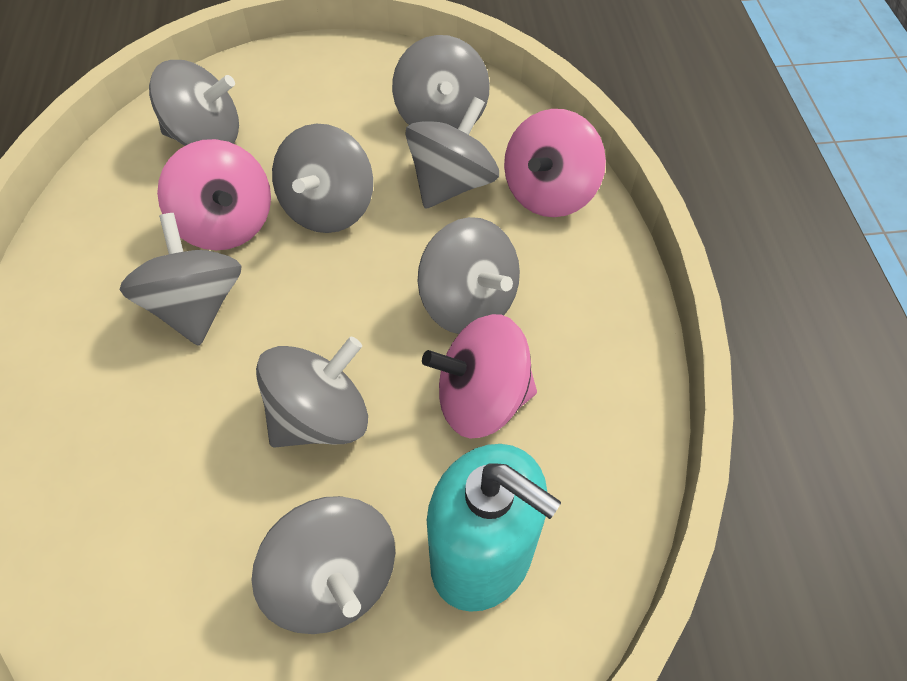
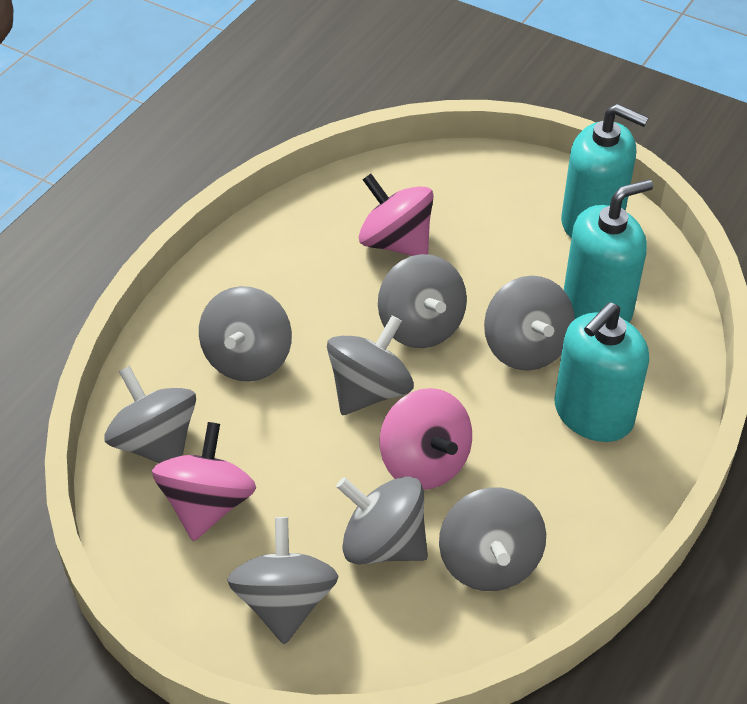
turquoise soap dispenser: [427,444,561,612] = 1 -> [555,302,649,442] [561,104,649,238] [564,179,653,322] = 3

